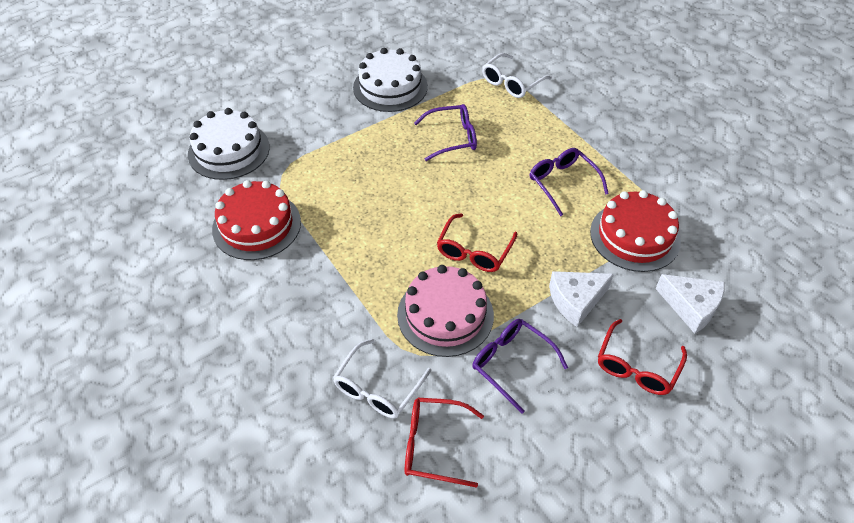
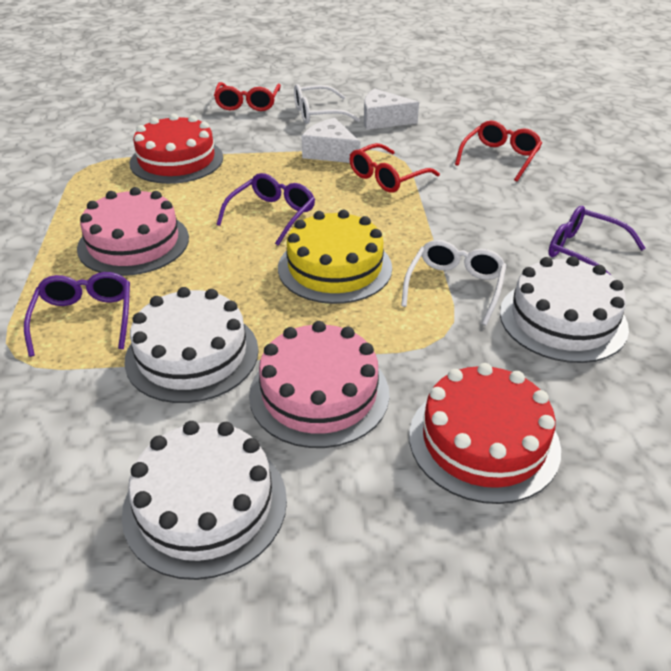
pink cake: [397,265,494,357] = 1 -> [77,187,189,276] [249,321,389,448] = 2
white cake: [188,108,270,180] [353,48,428,112] = 2 -> [122,421,287,580] [124,287,259,403] [500,256,629,363] = 3
yellow cake: none = 0 -> [278,210,392,304] = 1

